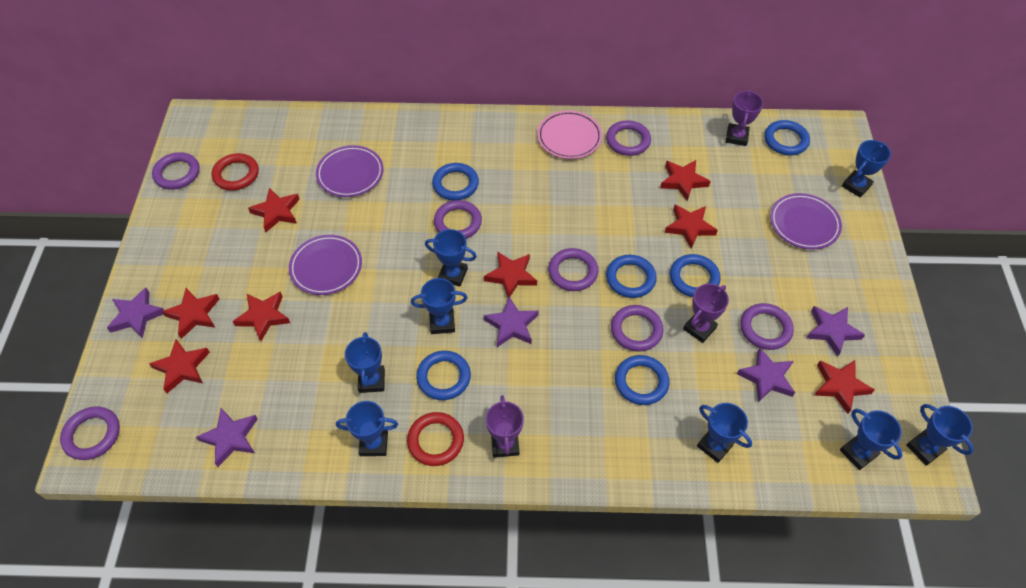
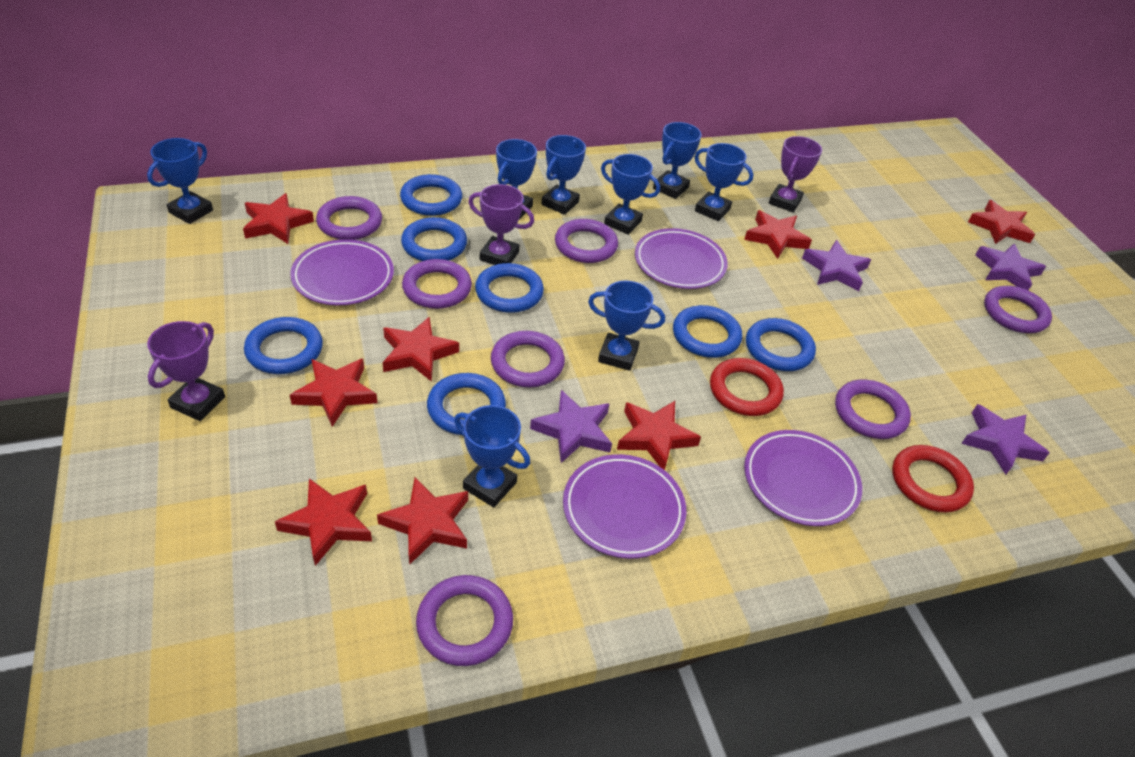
blue ring: [416,351,471,400] [432,163,479,201] [606,255,657,298] [615,355,670,405] [670,254,721,297] [764,120,810,155] = 6 -> [244,317,323,374] [400,174,462,216] [401,217,467,261] [427,373,506,435] [475,263,544,313] [673,305,742,358] [746,318,816,371] = 7
pink plate: [537,110,602,159] = 1 -> none = 0
purple plate: [289,235,362,295] [316,145,384,197] [770,193,842,250] = 3 -> [290,239,394,305] [563,454,686,559] [635,228,728,289] [744,430,862,526] = 4
purple star: [107,288,164,339] [196,408,258,467] [484,297,539,347] [737,347,795,402] [806,306,865,357] = 5 -> [530,390,612,463] [802,240,871,291] [961,404,1050,475] [975,244,1046,290] = 4

